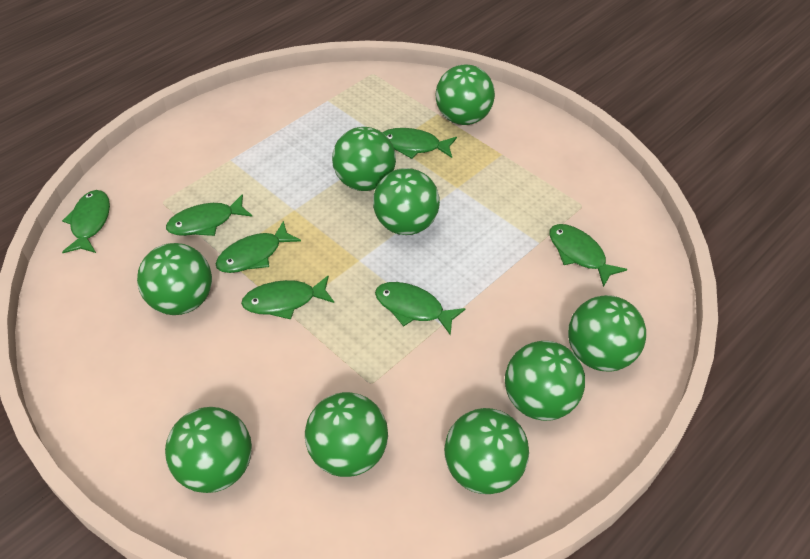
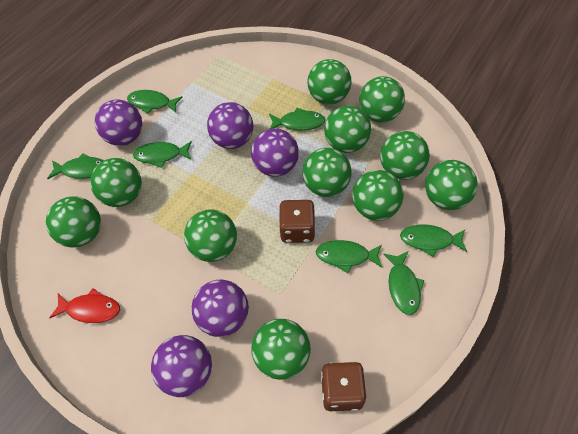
brown dice: none = 0 -> [279,200,316,243] [321,362,366,411] = 2
green ball: [137,243,212,315] [165,407,252,493] [305,392,388,477] [332,127,396,191] [373,168,440,235] [436,64,495,125] [444,408,529,494] [505,341,585,421] [568,295,646,372] = 9 -> [46,196,101,248] [90,158,142,207] [184,210,237,262] [252,319,311,380] [302,148,352,197] [307,59,351,105] [324,106,371,153] [352,170,404,221] [359,76,405,123] [380,131,430,180] [425,160,478,210] = 11
purple ball: none = 0 -> [95,99,143,146] [151,335,212,397] [192,280,249,337] [207,102,253,149] [251,128,299,177] = 5
red fish: none = 0 -> [49,288,120,323] = 1

